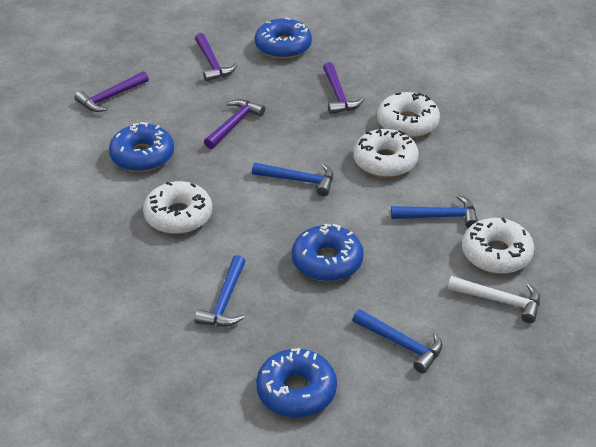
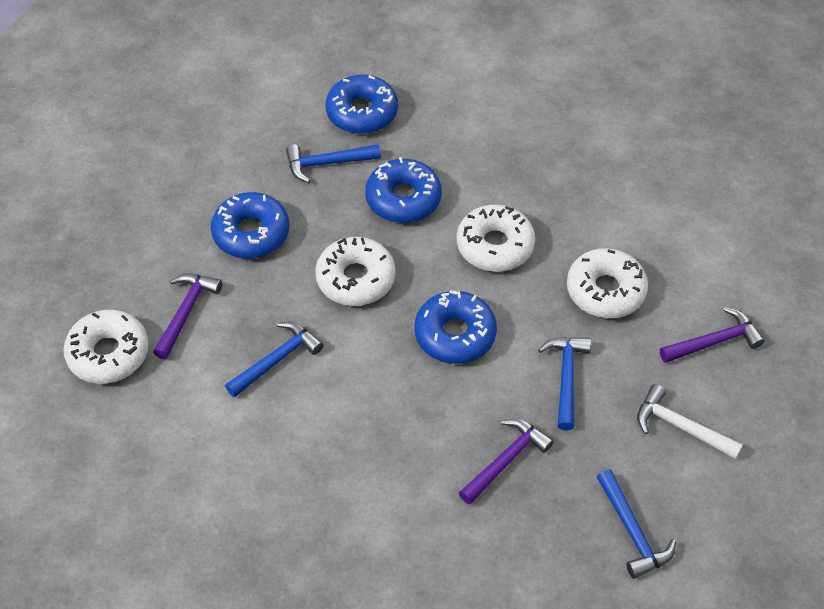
purple hammer: [75,71,149,112] [195,33,237,82] [204,99,265,149] [323,62,364,114] = 4 -> [153,273,222,359] [459,418,554,505] [660,307,765,363] = 3

